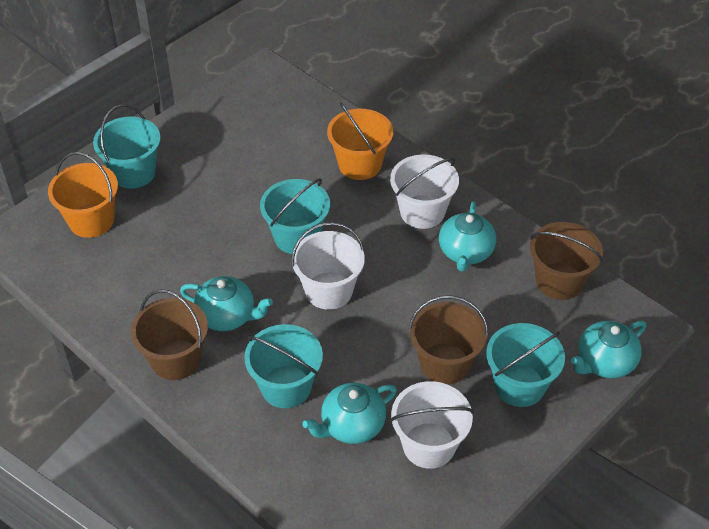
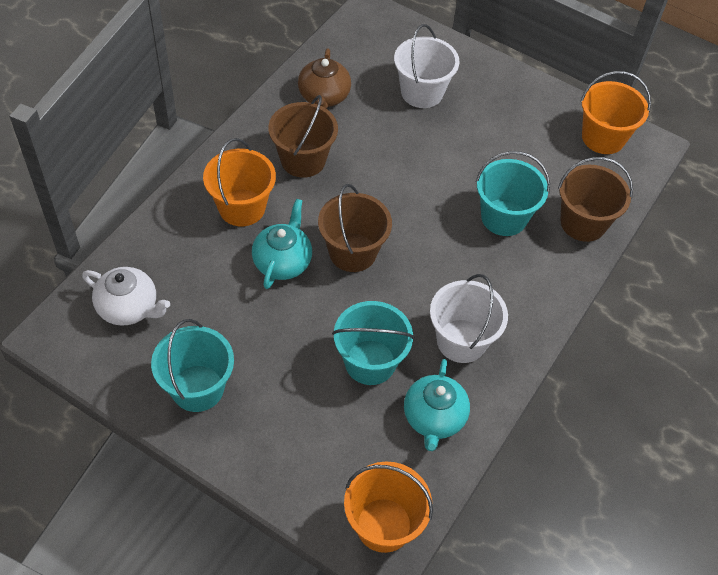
brown teapot: none = 0 -> [298,48,351,109] = 1
orange bucket: [48,152,118,238] [327,103,393,180] = 2 -> [203,138,276,226] [344,462,433,553] [580,71,651,154] = 3
turquoise bucket: [93,104,161,189] [244,324,323,408] [260,178,330,254] [486,323,565,407] = 4 -> [151,319,234,412] [332,301,415,385] [476,151,550,236] = 3
turquoise teapot: [180,276,273,331] [302,383,397,444] [439,202,496,272] [571,321,646,378] = 4 -> [252,199,312,289] [404,359,470,451] = 2
white bucket: [291,222,365,310] [390,154,459,229] [390,381,474,469] = 3 -> [394,24,459,108] [430,274,508,363] = 2
white teapot: none = 0 -> [82,267,170,326] = 1

